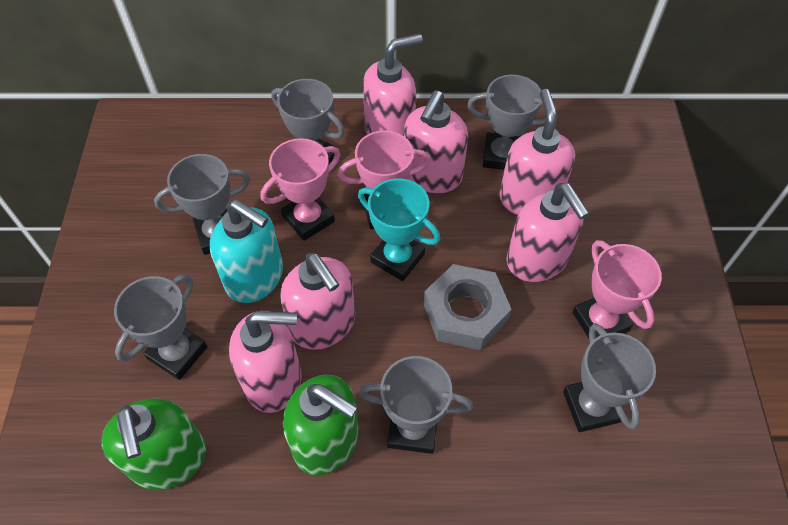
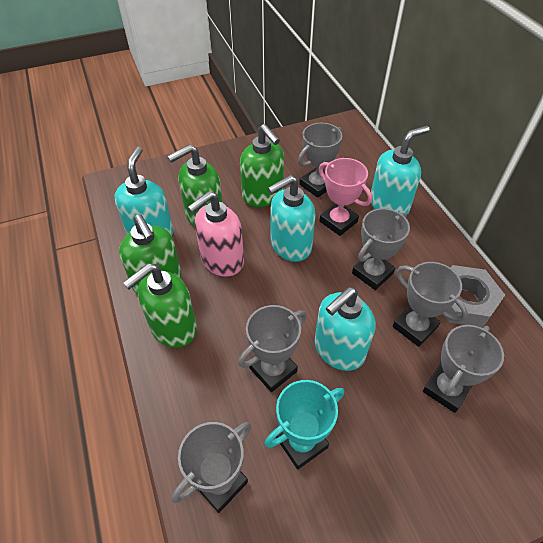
green soap dispenser: [101,398,207,490] [283,374,359,476] = 2 -> [119,214,181,294] [123,263,197,348] [167,144,222,227] [240,124,284,207] = 4
pink soap dispenser: [229,311,302,413] [280,253,355,350] [363,34,423,136] [404,91,468,193] [500,89,575,215] [506,183,590,282] = 6 -> [187,191,244,277] = 1
pink trophy: [261,138,340,241] [338,130,430,229] [572,240,662,338] = 3 -> [319,158,372,236] = 1
turquoise soap dispenser: [210,200,283,303] = 1 -> [114,147,173,236] [268,175,315,262] [315,287,375,371] [371,126,429,215] = 4

